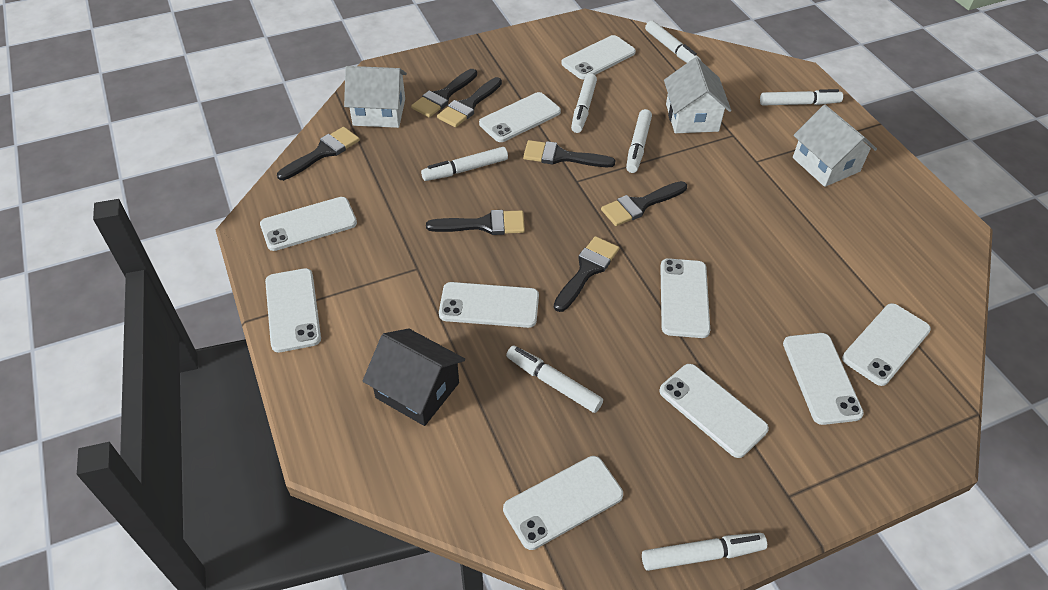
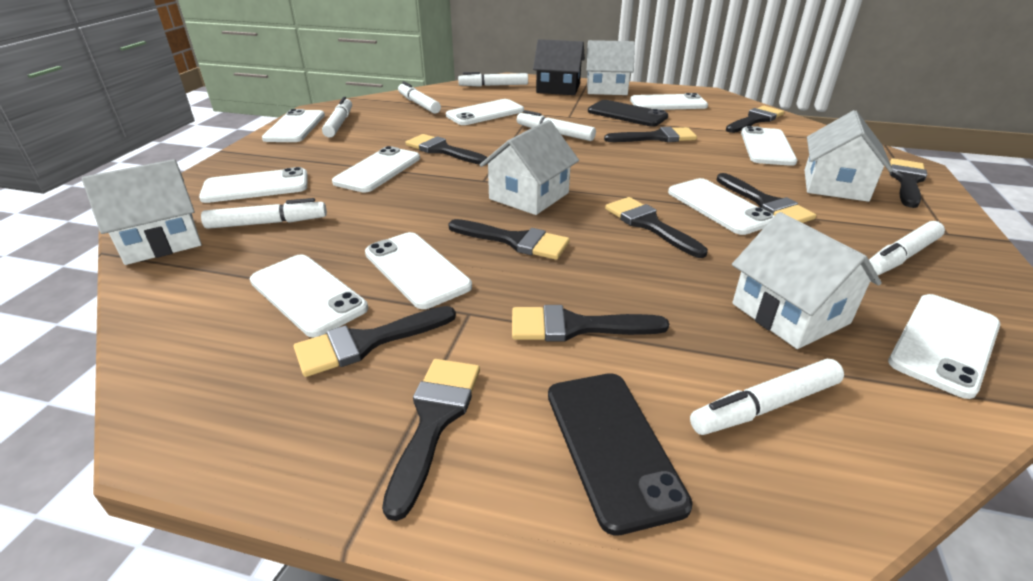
black brush: [277,127,360,180] [411,69,477,117] [426,210,525,235] [437,77,502,127] [523,140,616,167] [554,236,619,312] [601,181,687,226] = 7 -> [294,306,456,377] [382,359,480,521] [405,134,488,165] [448,219,570,260] [512,305,669,341] [604,127,697,142] [605,197,708,258] [716,173,816,223] [726,106,784,133] [890,158,927,208] = 10
black phone: none = 0 -> [548,373,693,536] [588,100,668,127] = 2
white house: [344,66,407,128] [664,57,731,133] [793,105,877,187] = 3 -> [82,159,202,265] [480,120,579,215] [586,40,635,95] [732,212,882,349] [804,110,893,202] = 5

